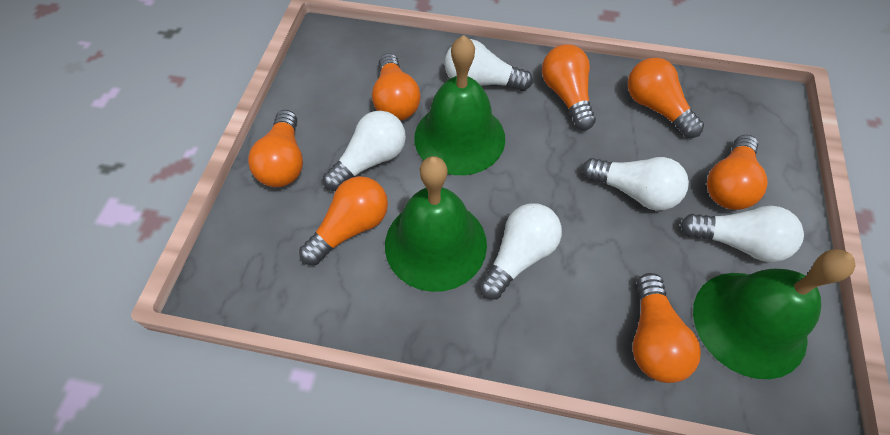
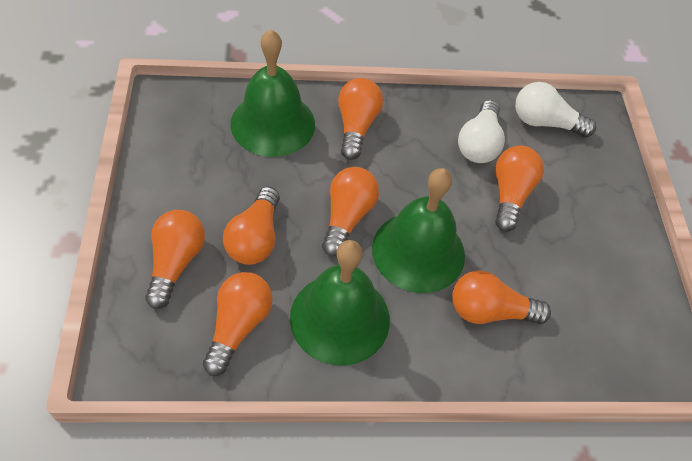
white light bulb: [323,111,406,191] [445,39,533,91] [479,203,562,300] [582,157,689,211] [680,206,804,262] = 5 -> [458,100,505,163] [515,82,596,137] = 2

